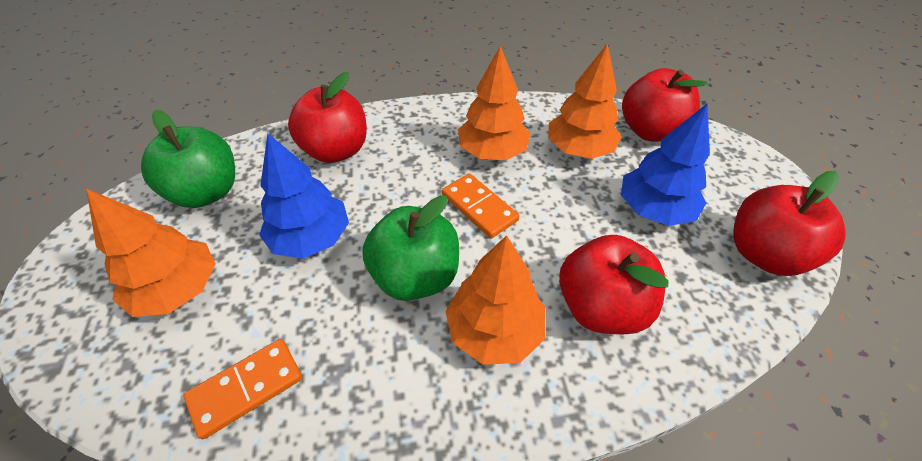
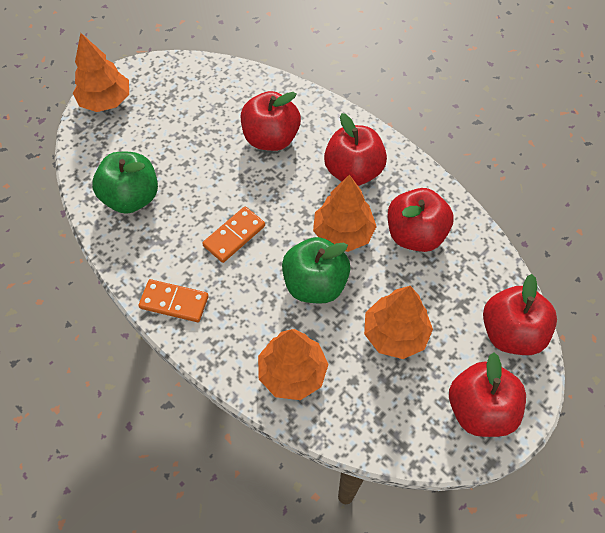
blue tree: [259,134,349,259] [621,104,710,226] = 2 -> none = 0
red apple: [288,72,367,163] [559,235,669,334] [622,68,708,142] [734,171,846,276] = 4 -> [241,91,301,151] [324,113,387,186] [388,188,454,252] [449,352,526,437] [483,274,557,355] = 5

